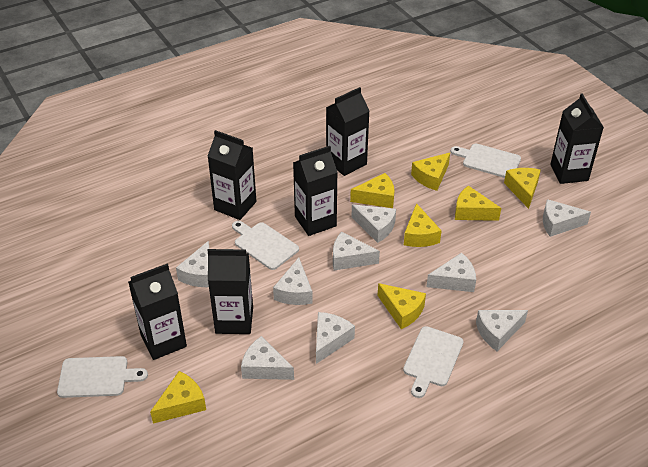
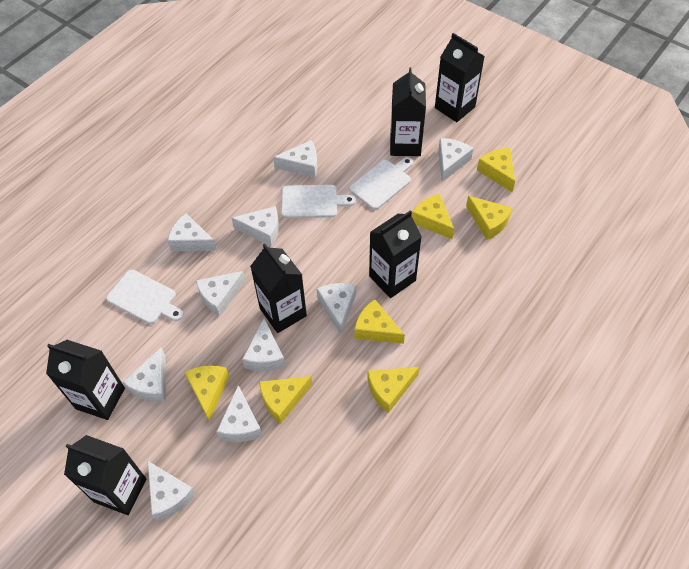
white cheese: [176,241,210,287] [241,336,294,380] [273,258,313,305] [316,312,355,364] [333,232,380,270] [351,204,396,243] [426,253,476,292] [476,310,528,351] [543,199,591,237] = 9 -> [122,347,166,402] [147,460,196,521] [167,213,217,251] [196,271,246,317] [216,385,263,442] [232,206,279,246] [242,318,286,371] [273,140,317,178] [317,283,356,334] [438,138,473,182] = 10
white cutting board: [57,356,148,398] [232,221,299,270] [403,326,464,398] [450,144,521,178] = 4 -> [106,270,183,324] [281,185,356,218] [349,157,413,210] = 3

